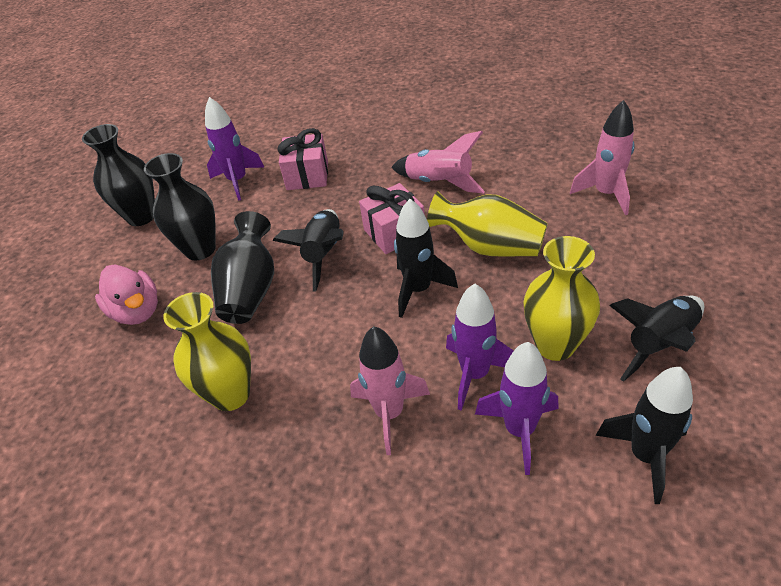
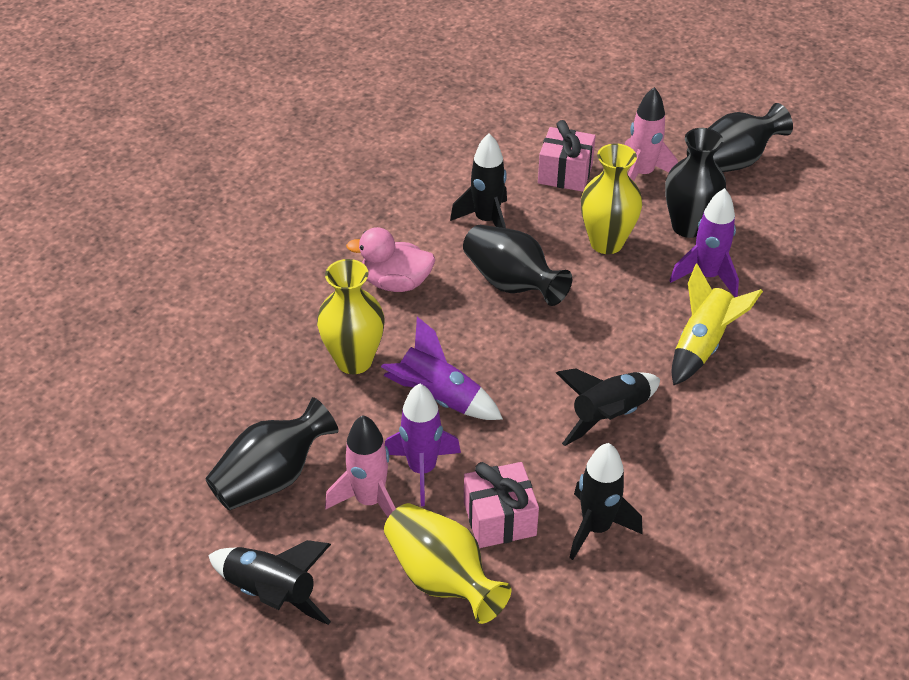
black vase: [82,124,155,226] [144,153,216,260] [211,211,274,324] = 3 -> [206,397,339,510] [463,225,572,306] [665,128,726,238] [687,103,793,172] = 4
pink rocket: [350,326,430,455] [391,131,485,194] [570,100,634,215] = 3 -> [325,415,396,517] [625,87,678,181] = 2
yellow rocket: none = 0 -> [672,264,763,386] = 1

